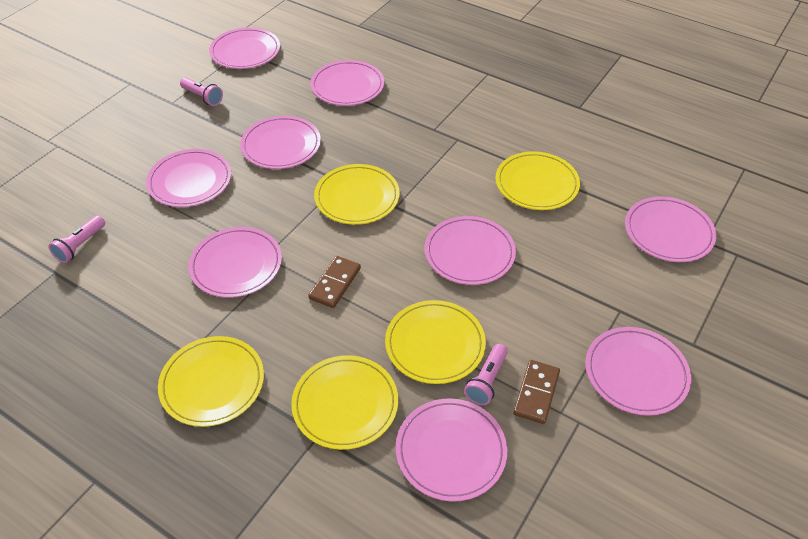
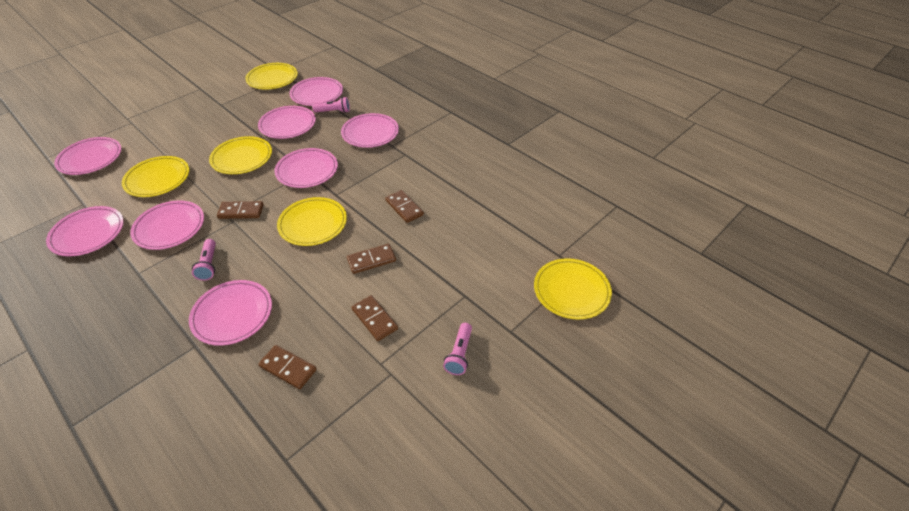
brown domino: [308,256,361,308] [513,360,560,424] = 2 -> [217,201,264,219] [258,345,317,389] [347,244,396,274] [352,295,398,341] [385,190,424,223] = 5
pink plate: [146,149,231,207] [188,227,282,298] [209,27,280,69] [240,116,321,169] [310,60,384,106] [396,398,507,502] [425,216,516,285] [585,327,691,416] [625,197,716,262] = 9 -> [46,206,124,257] [54,137,121,175] [130,200,204,250] [189,280,272,346] [258,106,316,139] [274,148,338,188] [290,77,343,106] [341,113,399,148] = 8

